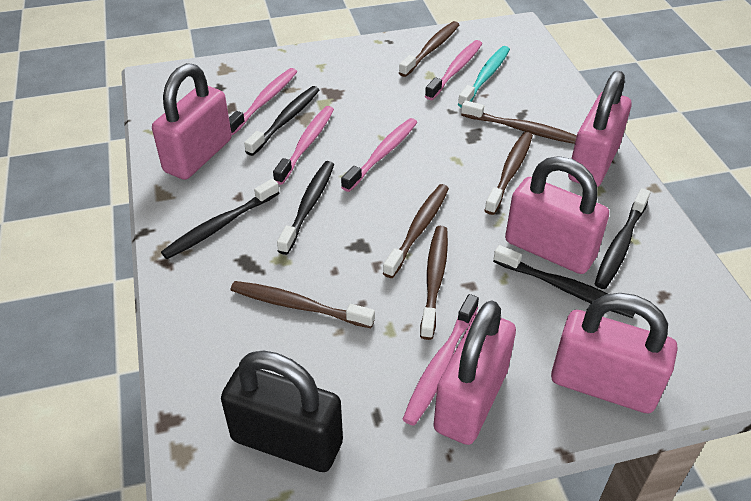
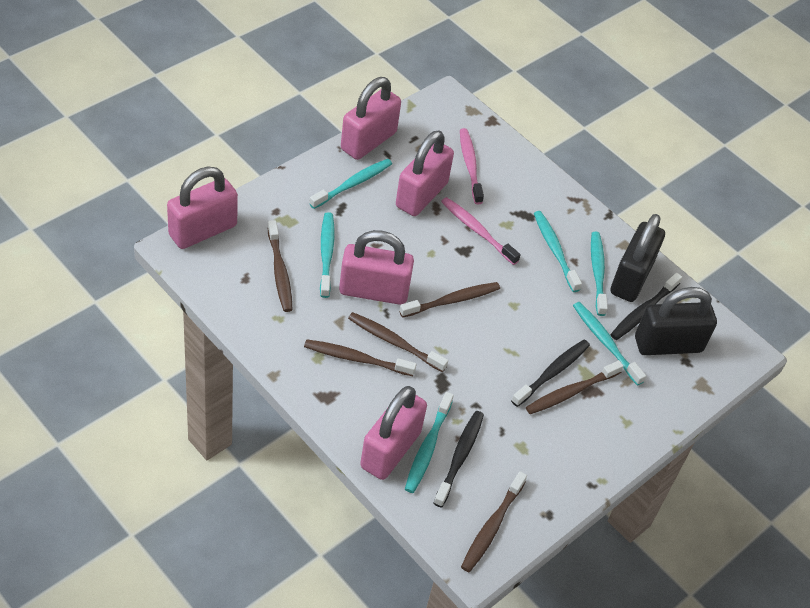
black padlock: [221,350,343,472] = 1 -> [611,214,665,302] [635,287,717,355] = 2
black toothbrush: [161,179,279,259] [244,86,319,156] [277,161,334,255] [493,245,635,318] [595,188,651,289] = 5 -> [434,411,484,508] [511,340,590,407] [610,273,682,340] = 3
pink toothbrush: [229,68,297,135] [273,106,334,185] [341,118,417,192] [402,294,479,426] [425,40,482,100] = 5 -> [441,197,521,265] [460,128,484,204] = 2
turquoise toothbrush: [458,46,510,108] = 1 -> [309,159,392,209] [320,212,334,298] [405,392,454,493] [534,211,582,292] [573,302,646,386] [591,232,608,316] = 6

